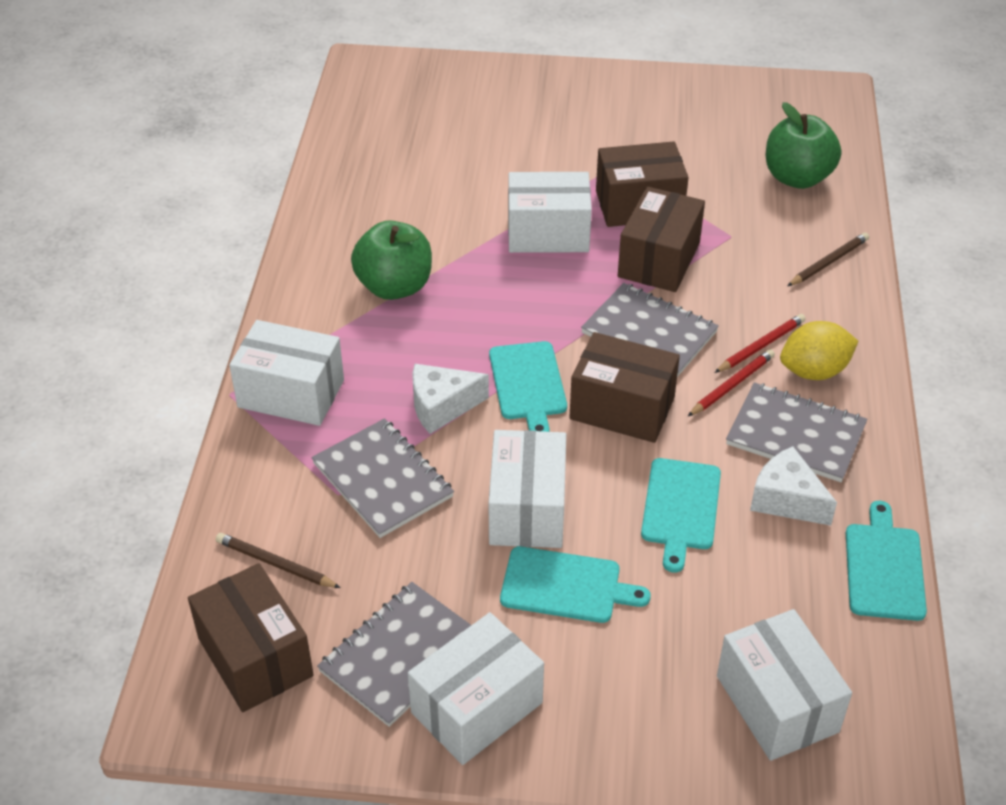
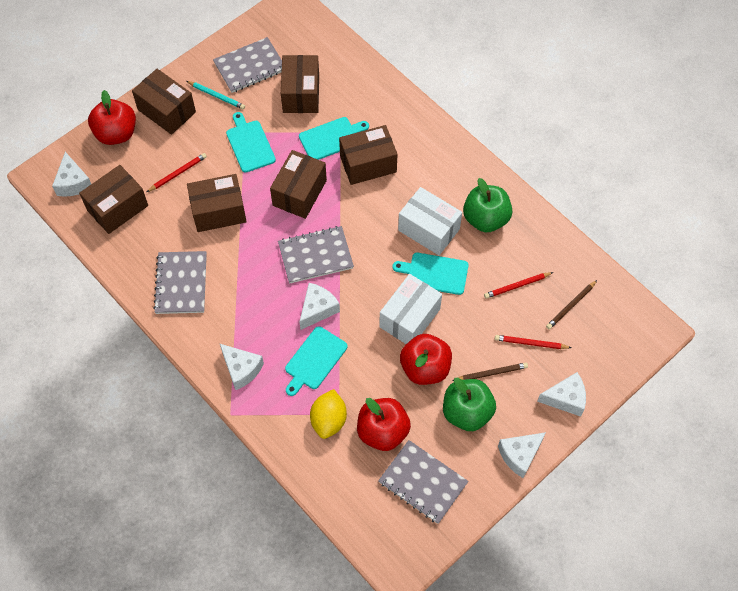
brown box: [188,563,313,712] [569,332,680,443] [596,141,689,227] [618,186,705,292] = 4 -> [79,165,148,234] [132,69,196,135] [187,174,247,232] [270,150,327,219] [281,55,319,113] [339,125,398,185] = 6
red apple: none = 0 -> [88,90,136,145] [357,398,411,451] [400,334,452,385] = 3
red pencil: [687,349,775,417] [715,314,806,373] = 2 -> [147,153,207,192] [484,272,553,299] [495,335,571,349] = 3
turquoise pencil: none = 0 -> [187,81,245,109] = 1
white box: [229,320,344,426] [408,612,544,765] [488,430,566,548] [508,172,592,253] [717,609,852,761] = 5 -> [379,274,442,344] [398,187,462,255] = 2
white cheese: [412,364,489,434] [750,446,837,526] = 2 -> [52,152,91,197] [220,344,264,390] [300,283,340,330] [498,432,546,478] [537,372,586,417] = 5

